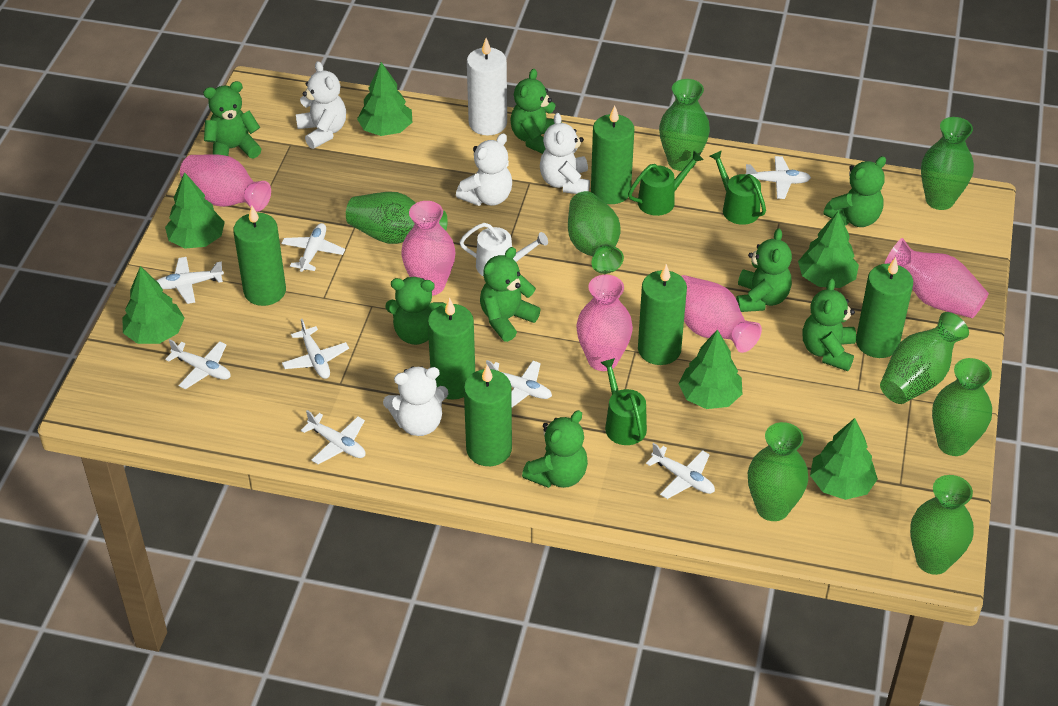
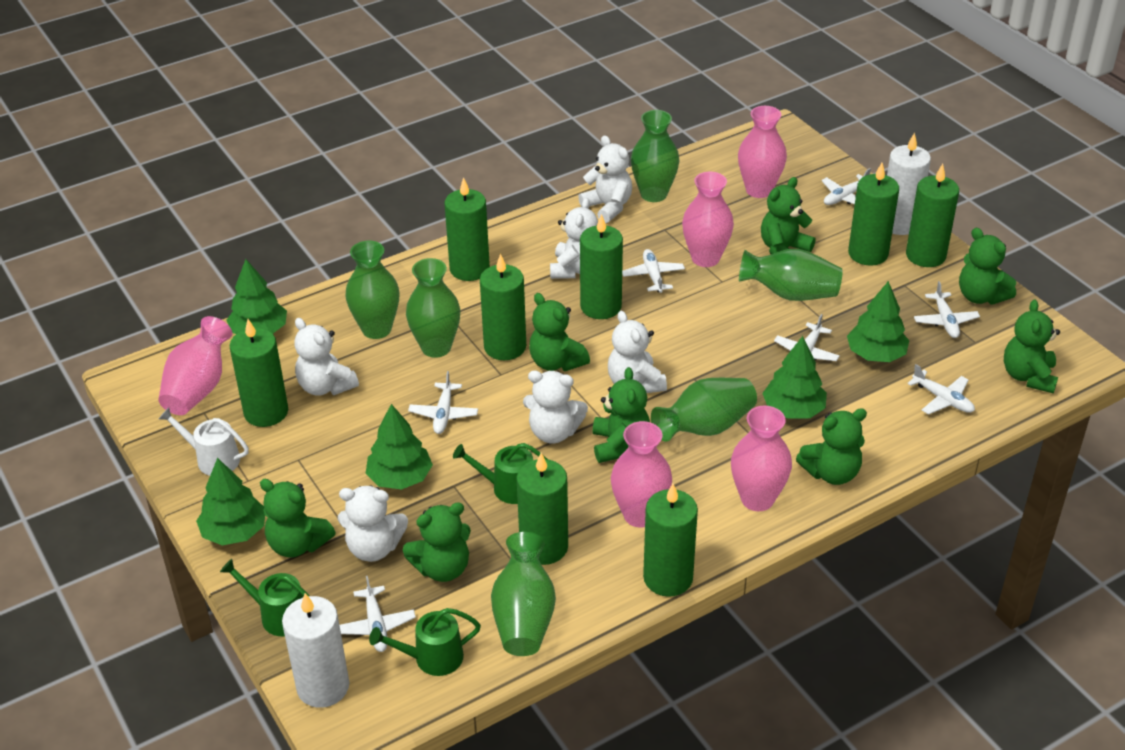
green candle: [233,206,286,306] [428,298,475,400] [464,365,512,466] [591,105,634,204] [638,264,687,365] [856,257,913,358] = 6 -> [230,319,288,427] [445,177,490,281] [480,254,526,360] [516,453,568,565] [580,214,623,319] [643,484,698,597] [848,163,899,266] [906,164,959,267] = 8
green tree: [123,266,184,344] [165,172,225,249] [357,62,412,136] [679,329,742,409] [798,211,859,288] [810,418,878,500] = 6 -> [196,458,265,545] [227,259,287,334] [366,404,433,490] [762,336,827,419] [847,281,909,362] = 5
green vase: [346,192,448,244] [568,191,624,274] [659,79,710,171] [748,422,808,521] [880,312,969,404] [910,475,974,575] [921,117,974,210] [932,358,992,456] = 8 -> [345,241,400,339] [406,258,460,358] [491,532,556,656] [631,110,679,202] [651,378,757,441] [739,249,843,301] = 6
white candle: [467,38,507,135] = 1 -> [282,593,350,708] [887,132,931,235] = 2
white plane: [157,257,224,304] [165,339,231,389] [281,223,345,272] [282,319,349,379] [301,410,366,464] [486,360,552,407] [646,443,715,499] [746,156,811,199] = 8 -> [340,576,416,652] [408,371,478,434] [622,249,685,293] [774,314,840,361] [821,168,871,205] [907,364,975,415] [914,281,980,338] = 7
white teddy bear: [296,61,346,149] [383,366,449,436] [456,133,512,206] [540,113,590,194] = 4 -> [294,318,359,396] [338,486,408,562] [523,370,588,444] [550,198,598,279] [578,135,632,223] [608,311,667,393] = 6

